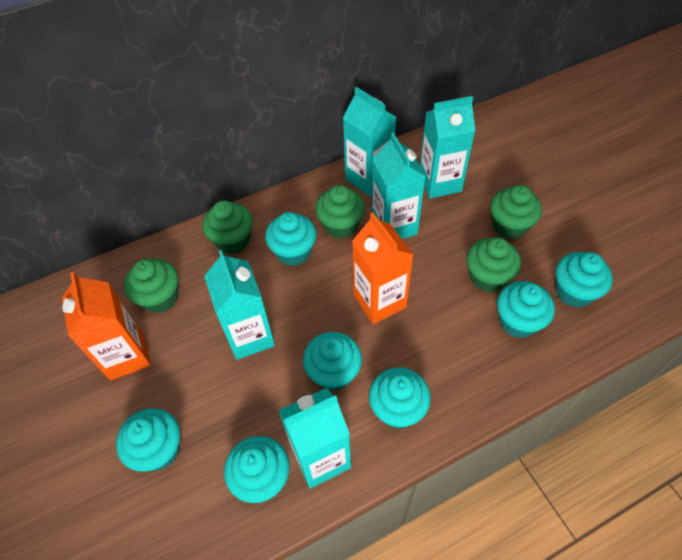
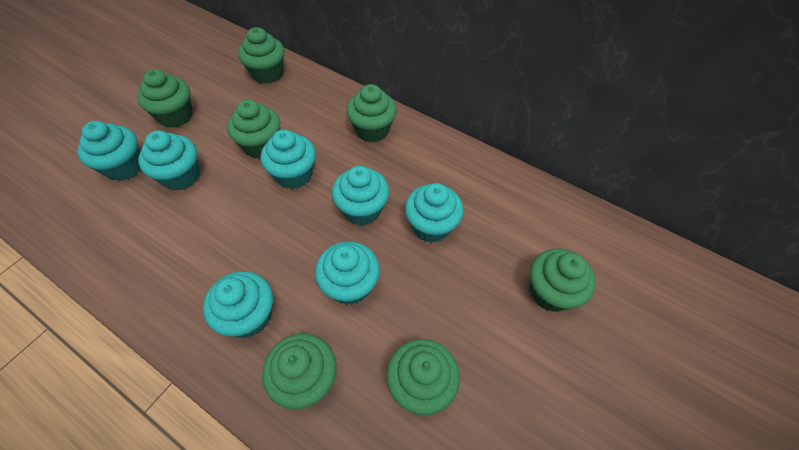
green cupcake: [124,259,178,313] [202,200,253,254] [315,185,365,239] [466,237,521,292] [490,185,542,239] = 5 -> [137,69,193,128] [227,100,280,159] [238,27,285,84] [262,333,337,410] [346,84,397,142] [386,339,460,415] [530,249,596,312] = 7
orange carton: [62,272,151,381] [352,213,414,324] = 2 -> none = 0
turquoise carton: [204,250,275,360] [278,388,351,489] [343,87,396,196] [372,133,425,239] [420,96,475,198] = 5 -> none = 0

